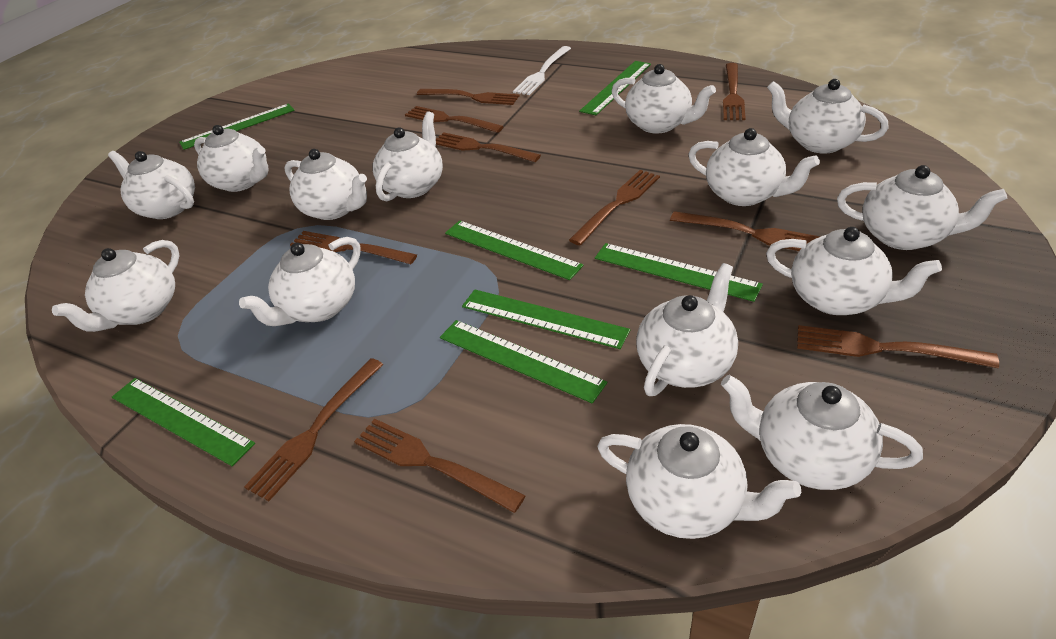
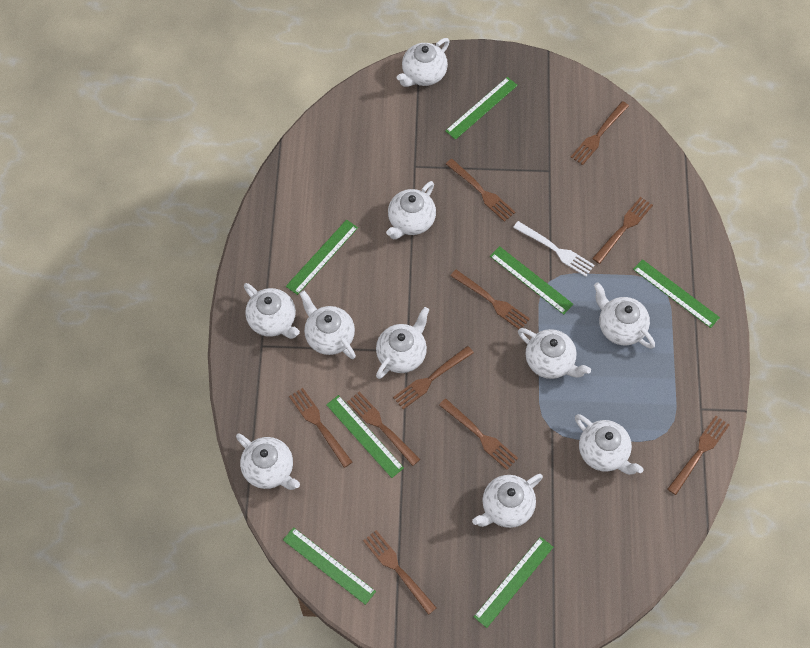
white teapot: [52,240,180,332] [108,151,195,219] [194,125,269,192] [239,237,361,326] [285,149,367,220] [373,111,443,201] [597,424,801,539] [612,64,716,134] [636,263,738,396] [688,128,820,206] [721,375,923,490] [766,227,942,315] [767,79,889,154] [837,165,1007,250] = 14 -> [236,434,300,490] [244,283,300,339] [299,291,356,359] [376,307,429,379] [386,181,436,239] [397,38,450,87] [472,474,543,528] [518,328,591,379] [575,414,643,475] [594,282,655,349] = 10

